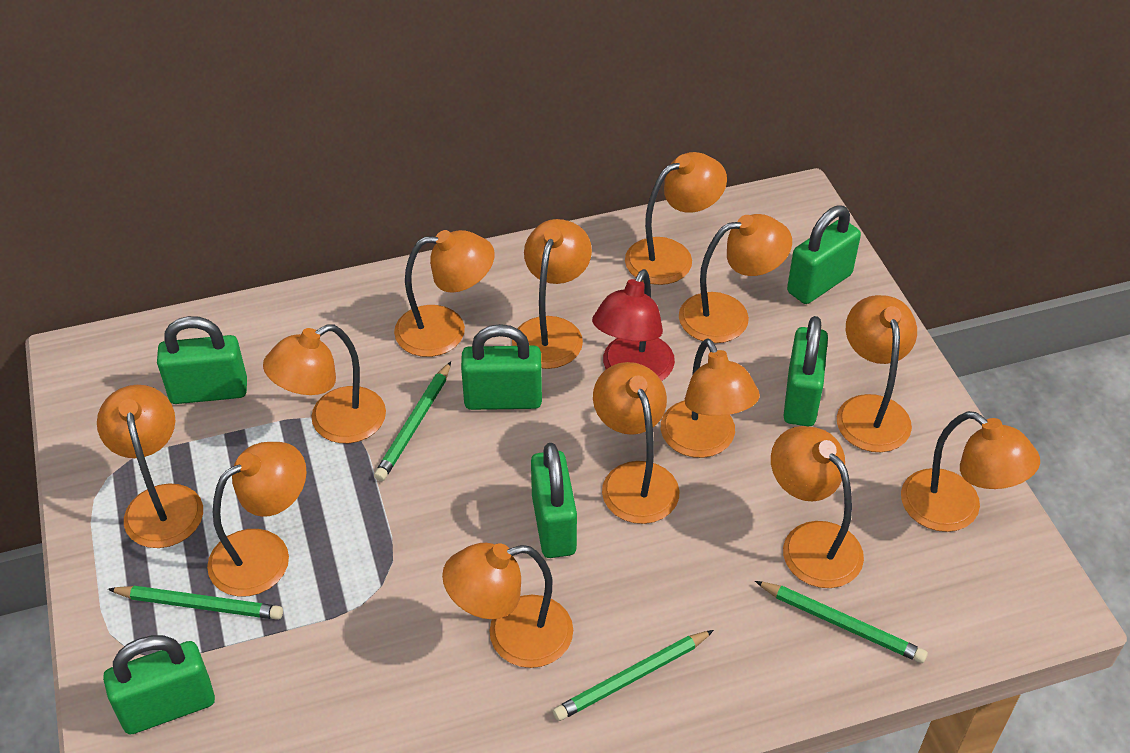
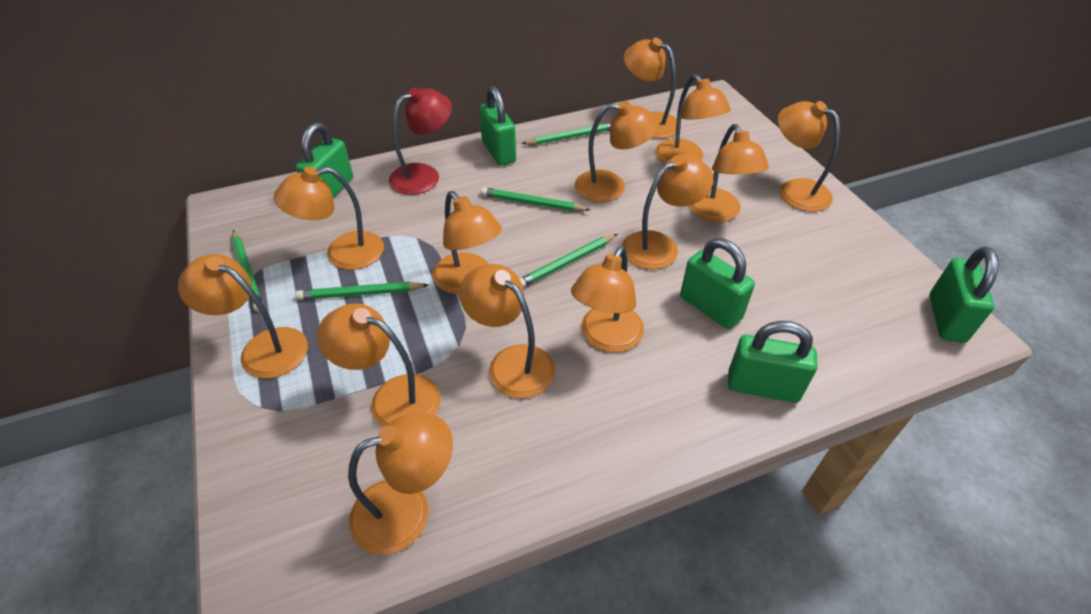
green padlock: [103,635,215,735] [157,316,247,404] [461,324,542,410] [531,443,577,558] [783,316,828,426] [787,205,861,304] = 6 -> [296,122,353,198] [479,86,516,166] [680,238,755,329] [728,321,817,403] [929,247,999,343] = 5
green pencil: [108,586,283,620] [374,362,451,481] [553,630,714,721] [755,581,928,663] = 4 -> [232,230,263,311] [295,282,428,300] [480,187,591,211] [520,234,617,287] [522,122,611,145] = 5

